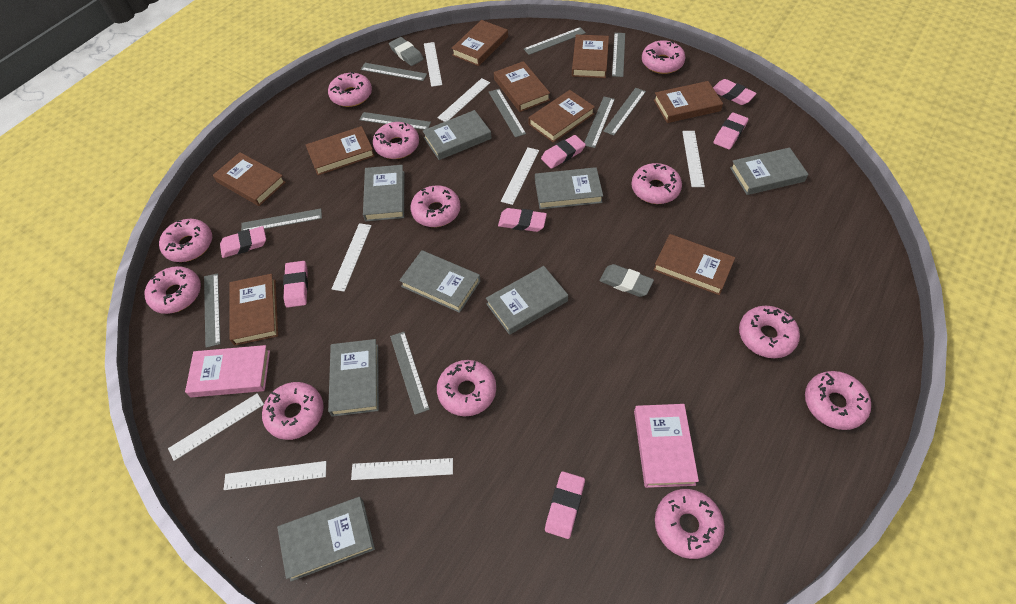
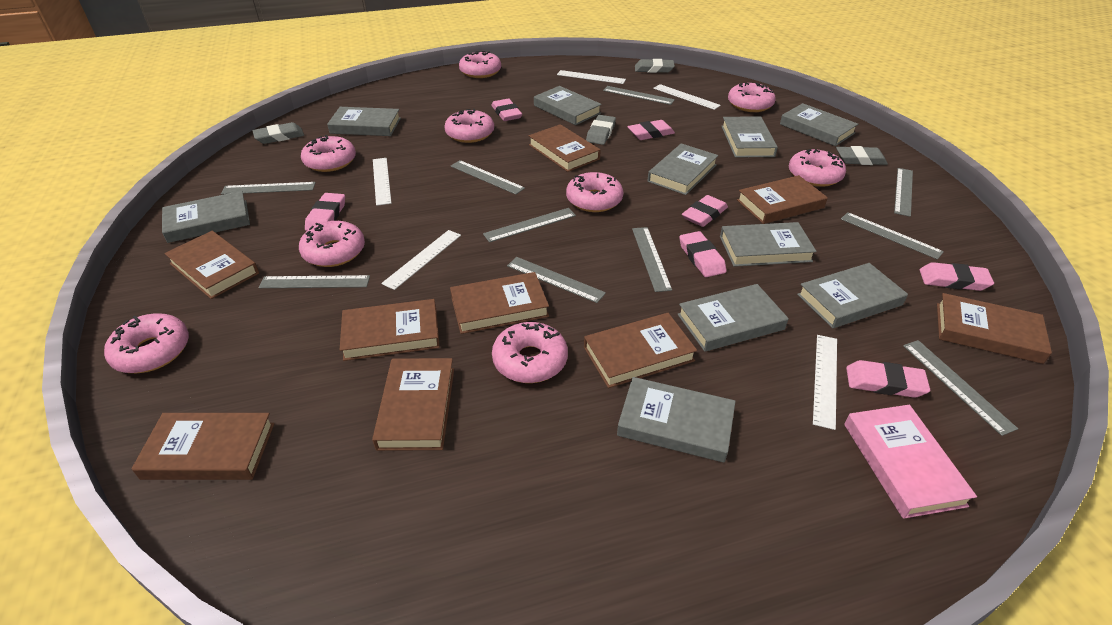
grey book: [277,497,375,581] [328,339,379,417] [363,165,404,221] [399,250,481,313] [423,110,492,160] [486,266,568,335] [535,167,603,209] [730,147,808,195] = 8 -> [162,191,250,243] [327,107,401,136] [534,86,602,125] [617,377,736,463] [647,143,718,195] [678,284,789,352] [720,222,817,267] [721,116,778,158] [780,103,858,146] [797,263,908,328] = 10
grey eraser: [389,37,424,66] [600,264,654,297] = 2 -> [252,122,304,144] [586,115,616,145] [635,59,675,73] [836,146,888,165] = 4
pink book: [185,345,270,397] [634,404,699,488] = 2 -> [844,405,977,519] = 1
pink donut: [144,266,201,314] [159,219,212,262] [262,382,324,440] [328,72,372,107] [373,122,419,159] [410,185,461,227] [437,360,496,416] [631,163,682,204] [642,40,685,74] [655,489,725,559] [739,306,800,358] [805,371,871,430] = 12 -> [104,313,189,373] [299,221,365,267] [301,135,356,172] [444,109,494,143] [459,51,501,78] [492,322,568,383] [566,172,623,212] [728,82,776,112] [789,149,846,187] = 9
white ruler: [168,393,264,461] [224,461,326,490] [332,223,372,292] [351,458,453,480] [424,42,442,87] [437,78,490,122] [501,147,539,205] [682,131,705,187] = 8 -> [373,158,392,206] [381,230,461,290] [557,70,626,84] [653,84,721,110] [813,335,837,430] = 5

